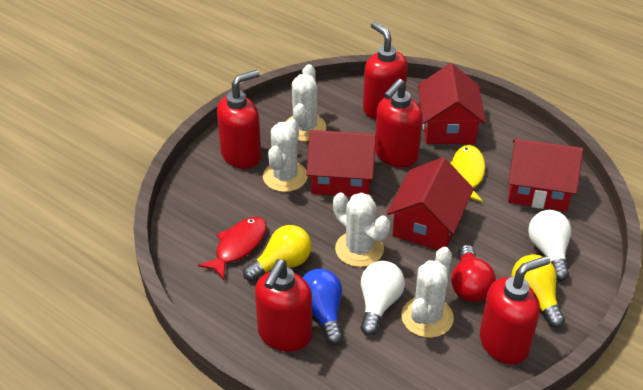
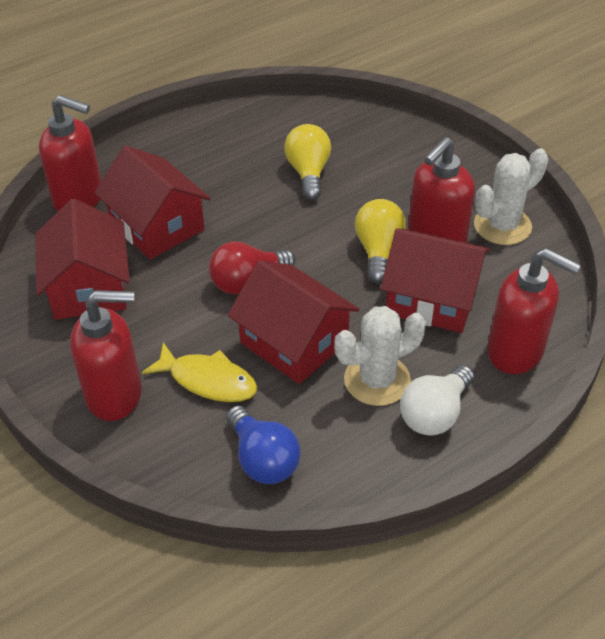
red fish: [198,217,267,280] = 1 -> none = 0
red soap dispenser: [217,70,261,169] [255,259,312,352] [363,22,408,119] [375,79,423,167] [480,256,550,365] = 5 -> [39,95,101,211] [70,290,142,421] [408,137,475,243] [487,248,581,374] = 4
white cactus: [263,119,308,192] [286,64,326,141] [333,193,390,267] [402,247,454,338] = 4 -> [334,306,426,406] [474,148,548,245] = 2
white light bulb: [361,261,405,336] [528,210,571,281] = 2 -> [400,365,474,436] = 1

